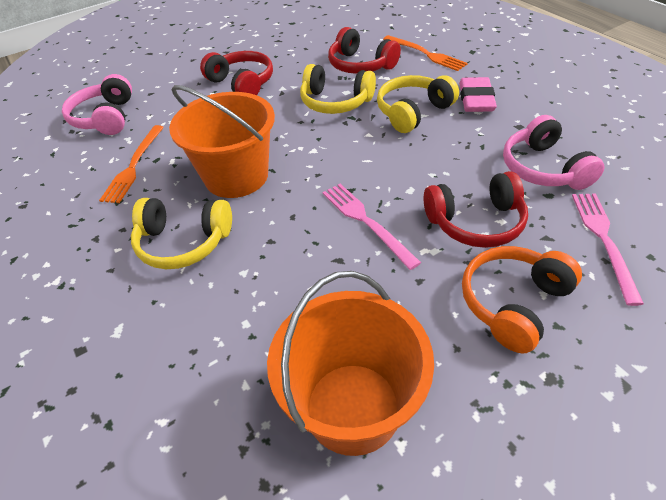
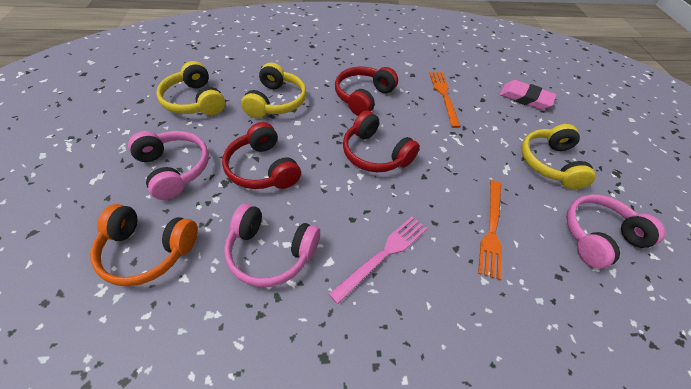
orange bucket: [169,85,275,198] [267,271,434,456] = 2 -> none = 0
pink fork: [322,184,421,270] [572,194,644,306] = 2 -> [329,216,427,304] = 1
pink headphones: [62,74,132,135] [503,115,604,190] = 2 -> [128,131,209,200] [224,204,320,287] [566,195,665,269] = 3

